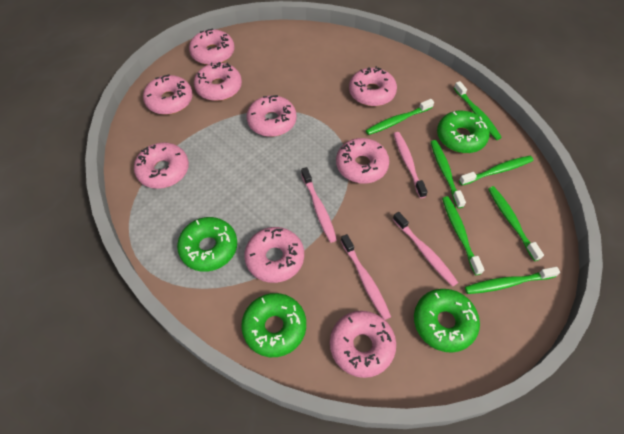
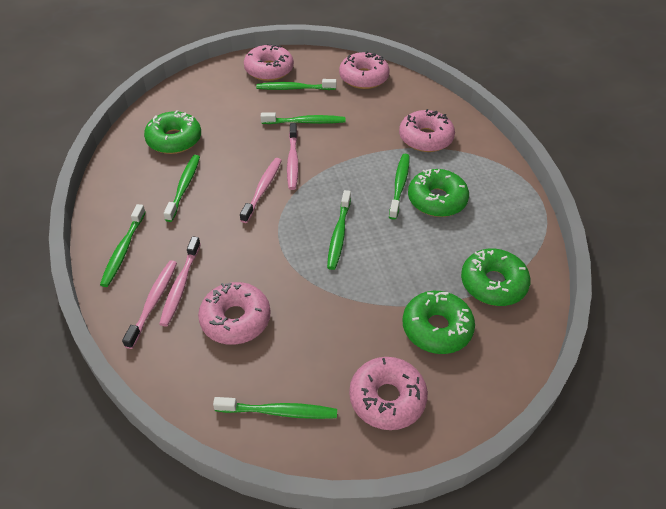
pink donut: [134,142,189,189] [143,74,193,115] [189,28,234,65] [194,62,242,101] [244,227,304,283] [247,95,296,137] [330,311,396,378] [336,138,389,183] [349,66,397,106] = 9 -> [198,282,271,345] [244,44,294,81] [339,51,390,89] [349,357,428,430] [399,109,455,152] = 5

